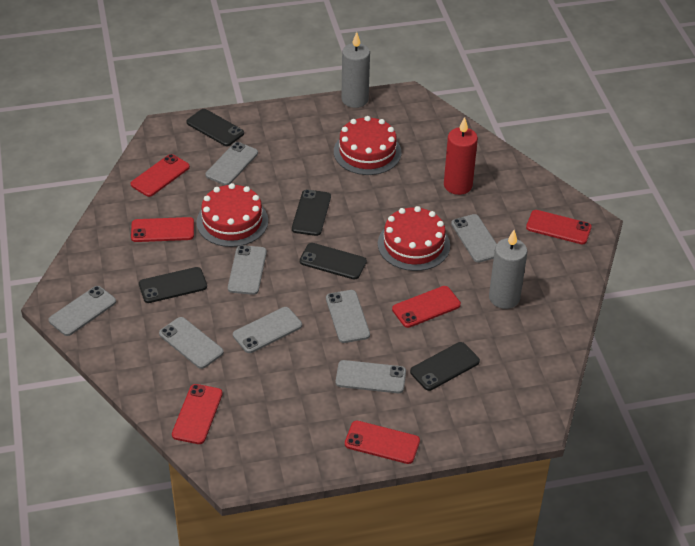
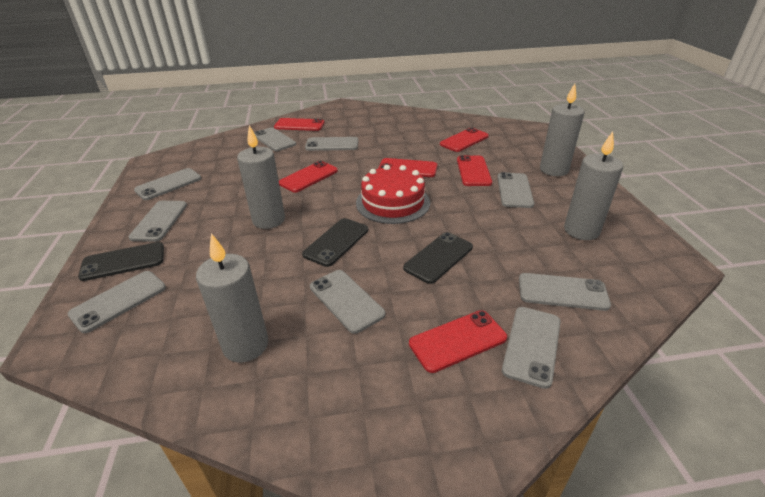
black phone: [139,267,207,303] [186,109,244,146] [292,190,331,236] [299,243,367,280] [410,342,480,391] = 5 -> [78,242,164,281] [302,218,368,267] [403,232,473,284] = 3
grey candle: [341,32,370,108] [489,230,527,309] = 2 -> [196,233,268,363] [237,125,285,229] [540,84,585,176] [564,131,623,240] = 4
grey phone: [49,286,116,336] [159,317,224,369] [205,142,258,185] [228,245,267,295] [233,307,302,353] [326,290,370,343] [336,360,406,393] [451,214,497,263] = 8 -> [68,271,166,333] [128,201,187,242] [134,168,201,200] [254,127,296,151] [305,137,358,151] [310,270,386,334] [497,172,534,208] [502,307,561,389] [519,273,611,311] = 9
red cake: [196,183,268,247] [334,116,401,175] [378,206,450,271] = 3 -> [356,165,430,224] = 1
red candle: [444,117,478,195] = 1 -> none = 0

